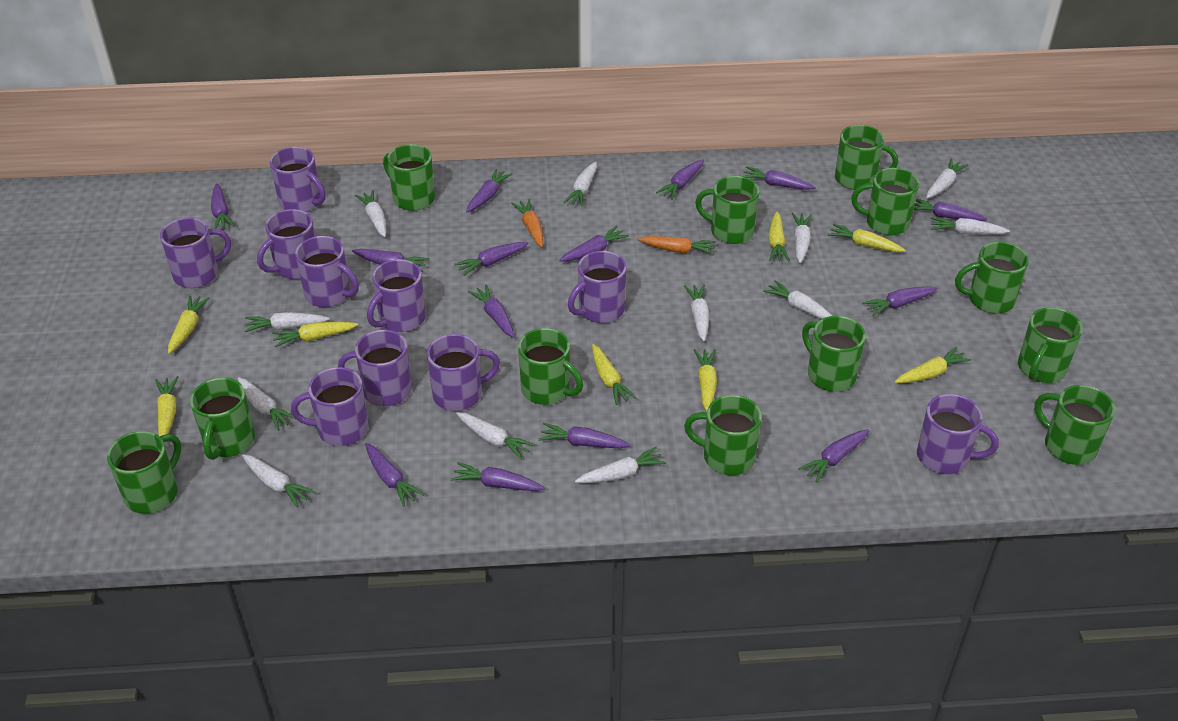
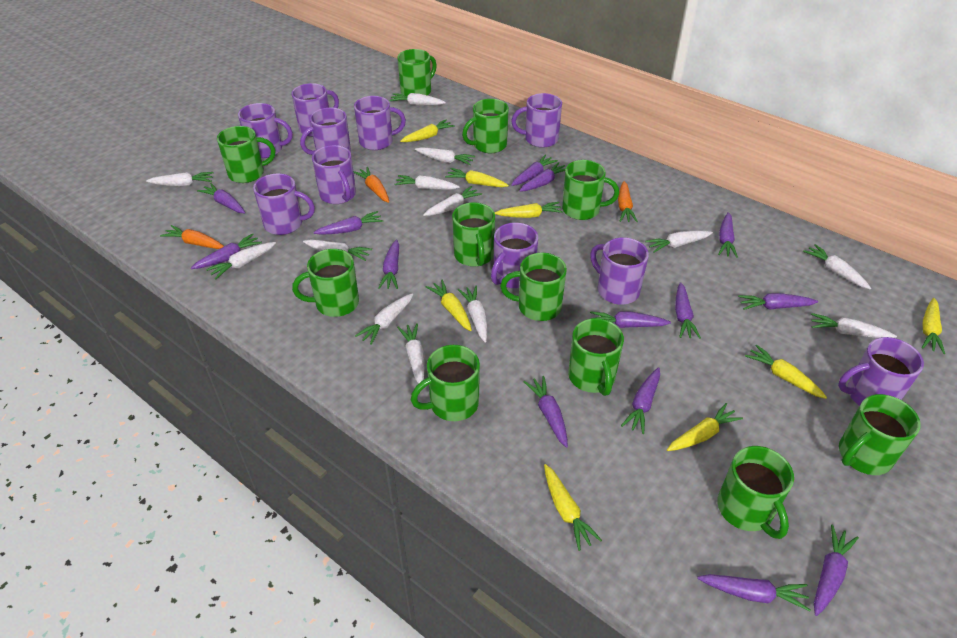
green mug: [107,431,181,514] [190,378,255,460] [383,144,435,211] [518,328,583,405] [684,395,762,475] [695,176,759,244] [802,316,866,392] [835,125,898,190] [851,168,919,235] [955,242,1029,313] [1018,307,1083,383] [1034,385,1115,465] = 12 -> [217,126,275,183] [292,249,359,317] [397,49,437,97] [411,345,480,421] [452,202,495,267] [462,99,509,153] [500,253,567,321] [562,160,619,220] [568,318,624,396] [717,446,794,539] [839,394,921,475] = 11
orange carrot: [511,199,543,247] [637,236,716,255] = 2 -> [160,225,224,249] [353,167,389,203] [618,181,638,222] = 3
white carrot: [237,377,297,431] [242,454,315,507] [245,312,330,332] [355,190,386,237] [456,412,535,459] [564,161,597,207] [575,447,666,483] [684,284,709,342] [763,280,832,319] [792,213,812,263] [926,159,968,198] [931,217,1010,234] = 12 -> [146,172,213,186] [206,242,276,279] [303,240,372,261] [355,293,413,345] [389,93,446,105] [394,175,460,189] [397,323,425,384] [415,147,475,165] [423,186,482,216] [458,286,487,343] [645,231,713,253] [803,244,871,289] [811,313,897,338] = 13

